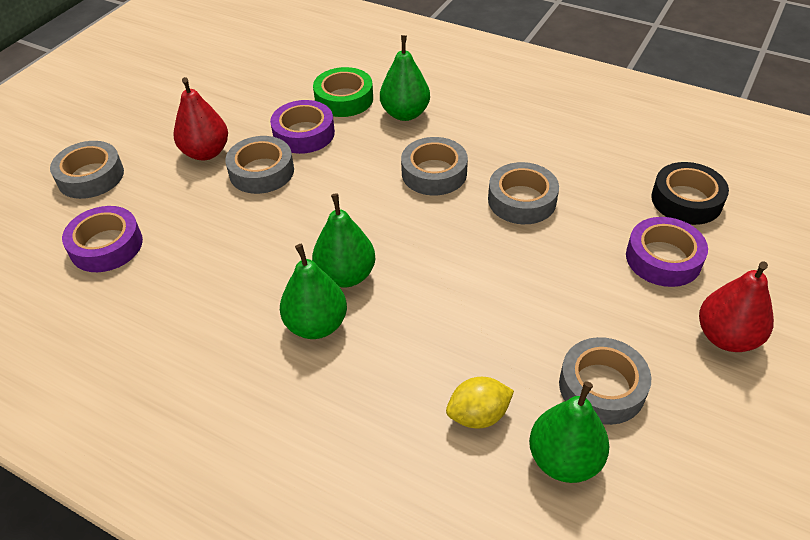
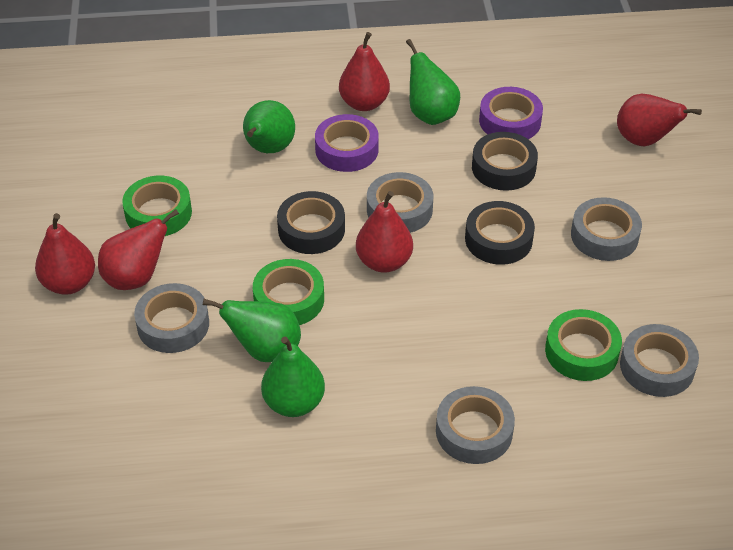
black tape: [651,162,729,225] = 1 -> [277,191,345,254] [465,201,535,265] [472,132,538,191] = 3
green tape: [313,67,373,117] = 1 -> [122,176,192,236] [253,259,324,325] [545,309,622,381] = 3
purple tape: [62,206,143,272] [270,100,335,154] [626,217,708,287] = 3 -> [315,114,379,172] [479,87,543,139] = 2
red pear: [173,77,228,160] [699,262,774,352] = 2 -> [35,213,95,295] [98,209,179,290] [339,32,390,111] [356,191,413,273] [617,94,702,146] = 5
yellow lemon: [446,377,514,428] = 1 -> none = 0

